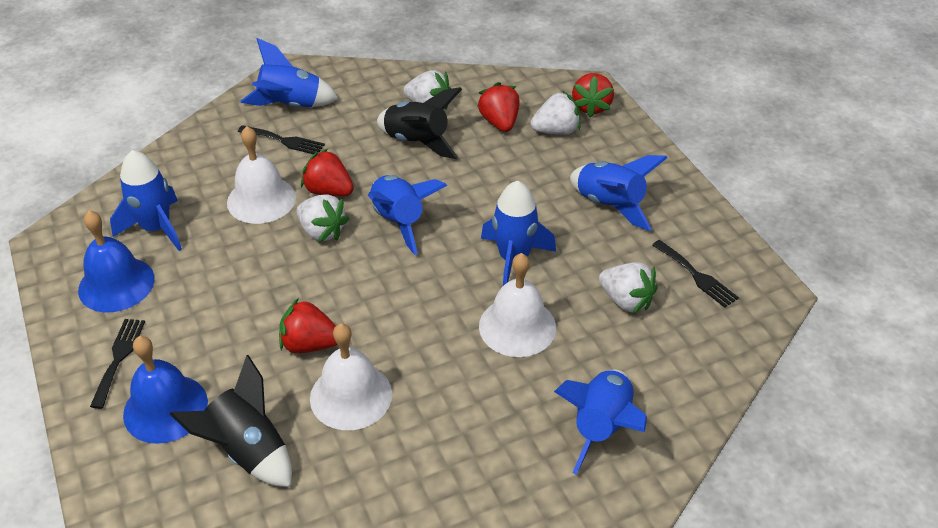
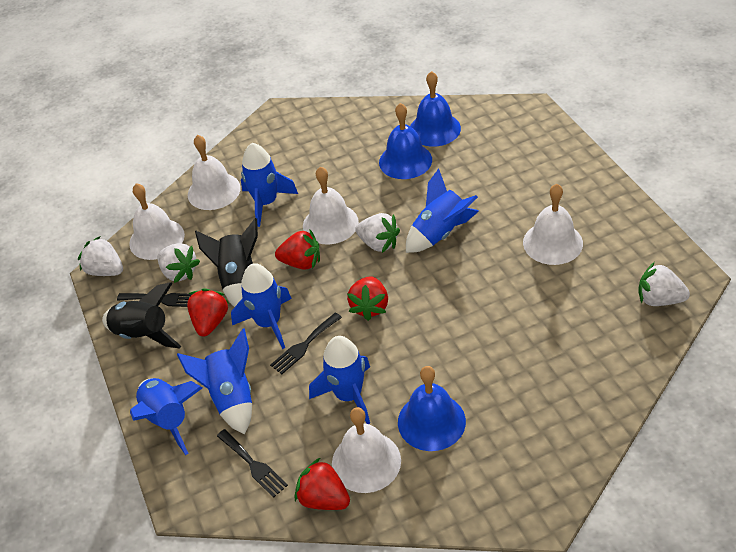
blue bell: [78,210,155,312] [123,336,208,444] = 2 -> [379,103,432,179] [398,366,466,451] [410,71,461,147] = 3
white bell: [227,126,296,224] [310,323,392,430] [479,253,556,357] = 3 -> [129,183,185,260] [188,135,241,210] [303,166,359,244] [332,407,401,493] [523,184,583,265] = 5

